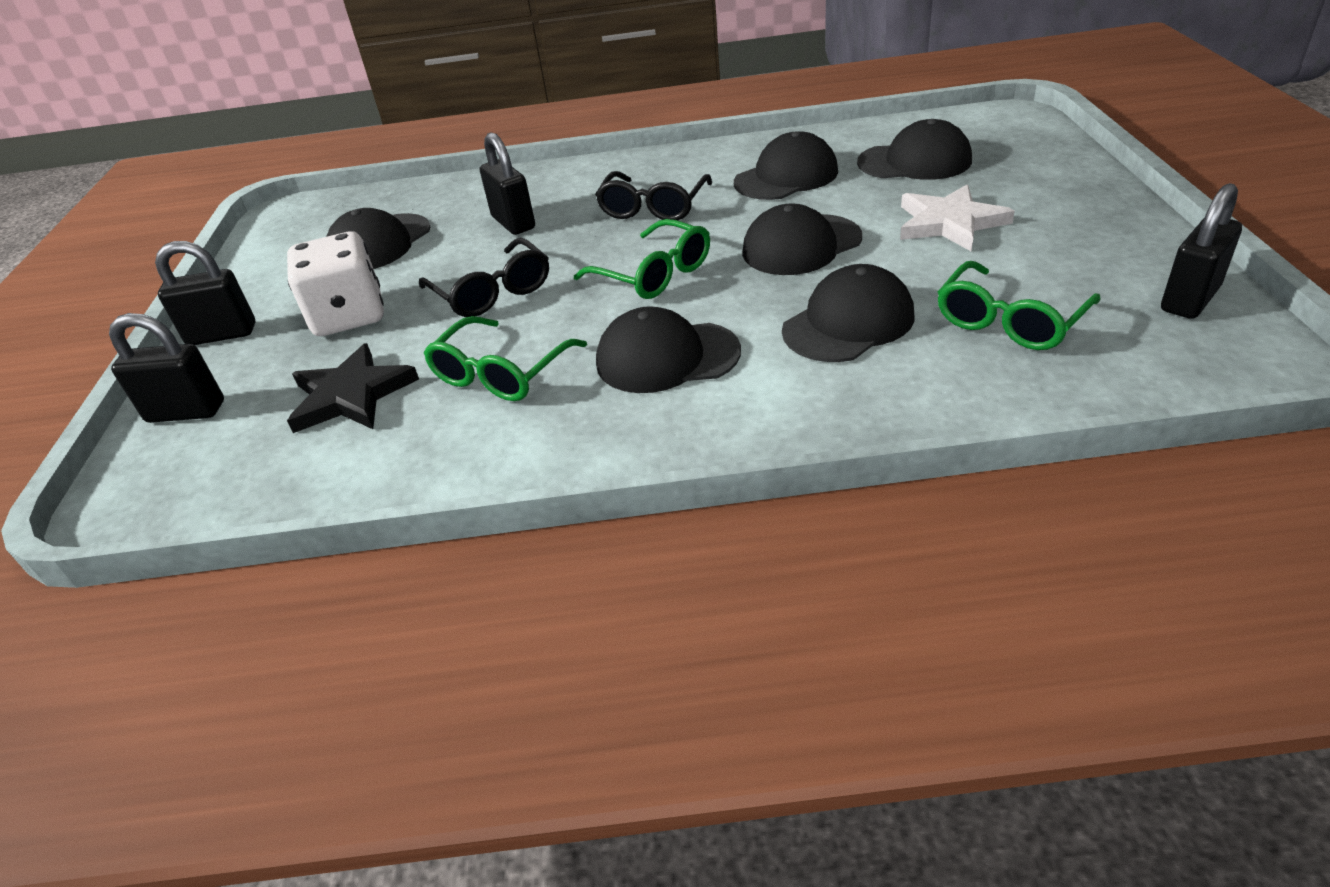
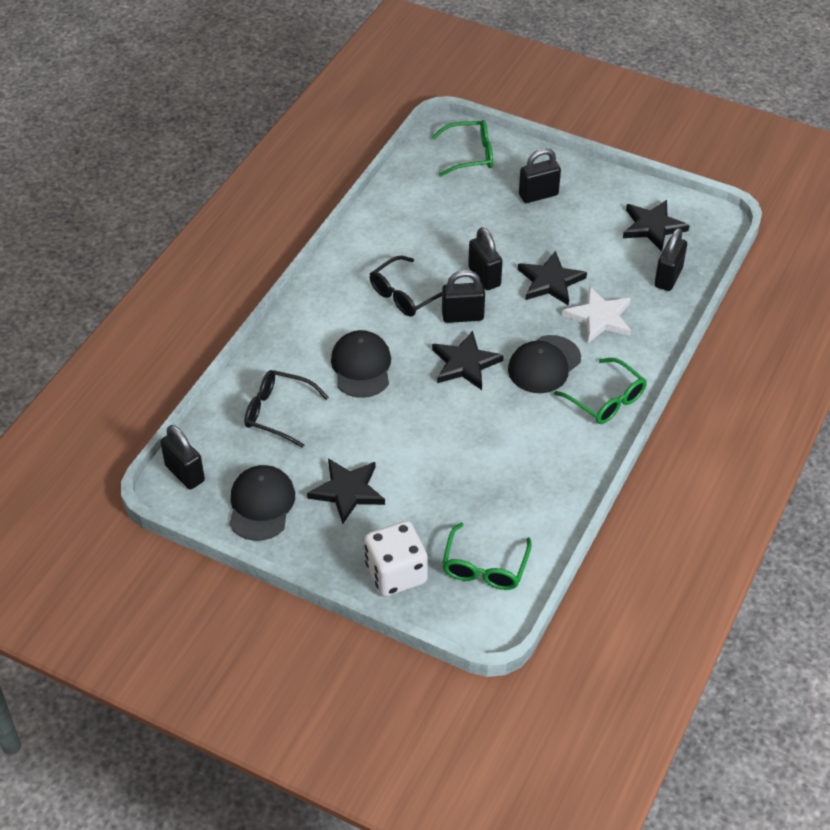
black cap: [326,208,430,269] [596,306,741,393] [734,131,838,200] [742,203,862,275] [782,264,914,362] [857,119,972,180] = 6 -> [229,465,295,541] [331,330,391,398] [508,335,581,393] = 3
black padlock: [109,313,224,423] [155,241,256,345] [480,132,535,235] [1161,183,1242,319] = 4 -> [160,425,205,489] [442,270,485,323] [468,227,503,290] [519,148,561,203] [654,228,687,291] = 5
black star: [287,343,419,433] = 1 -> [307,458,385,524] [432,331,504,390] [518,251,587,306] [623,200,690,251] = 4

